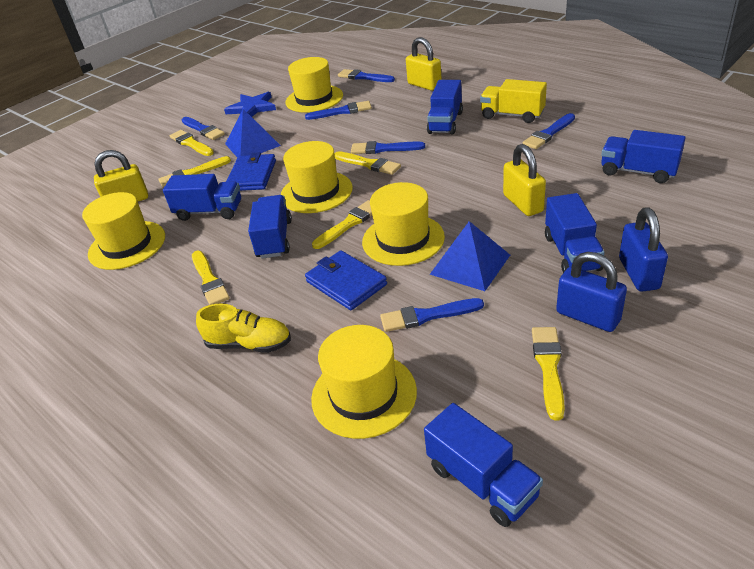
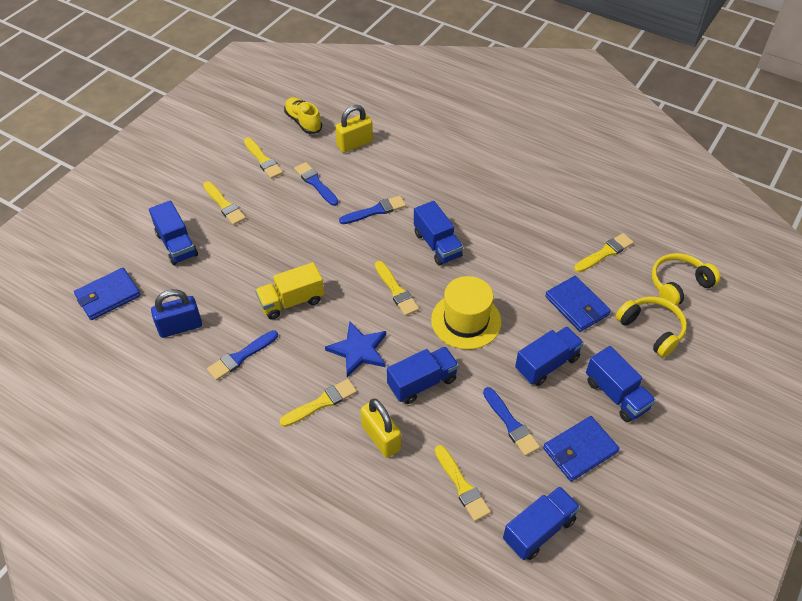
blue brush: [182,117,225,140] [305,101,372,120] [338,69,395,82] [351,141,425,154] [380,298,484,332] [522,113,575,149] = 6 -> [207,330,278,381] [294,162,339,206] [339,196,406,224] [483,387,540,456] = 4
blue padlock: [556,252,627,332] [619,208,668,292] = 2 -> [151,289,202,338] = 1
blue pyramid: [225,109,281,158] [430,221,510,291] = 2 -> none = 0
blue wallet: [226,152,276,191] [305,250,387,310] = 2 -> [74,268,141,320] [543,416,619,482] [545,276,611,332] = 3
yellow hat: [82,192,165,270] [281,141,353,213] [285,57,343,113] [311,325,417,439] [362,182,445,266] = 5 -> [431,276,501,349] = 1
yellow headphones: none = 0 -> [616,297,687,358] [651,253,721,306] = 2
yellow padlock: [94,150,148,201] [406,37,442,91] [503,144,546,216] = 3 -> [335,105,373,153] [361,399,401,458] = 2

